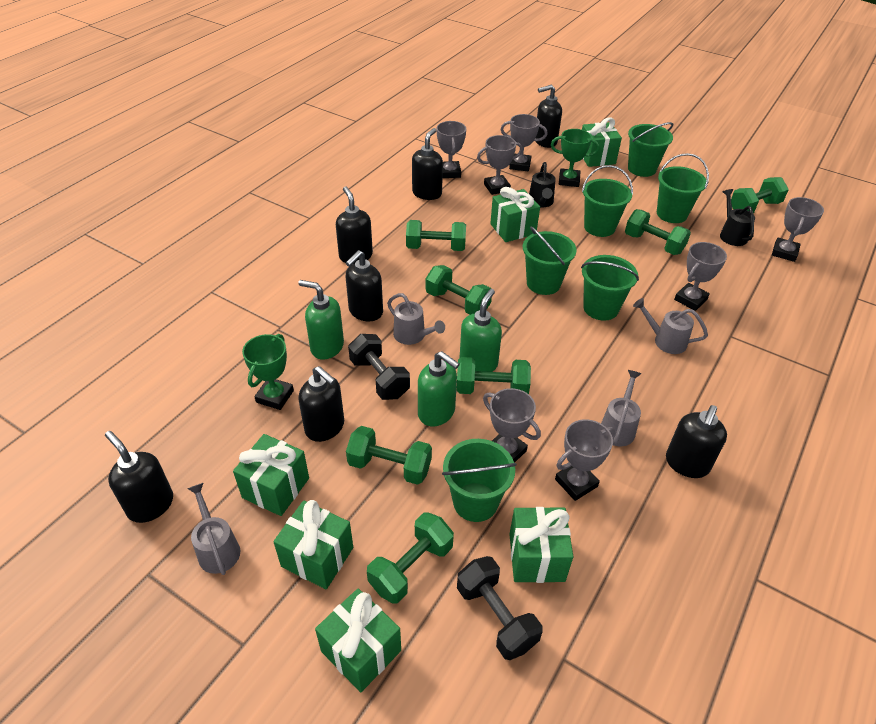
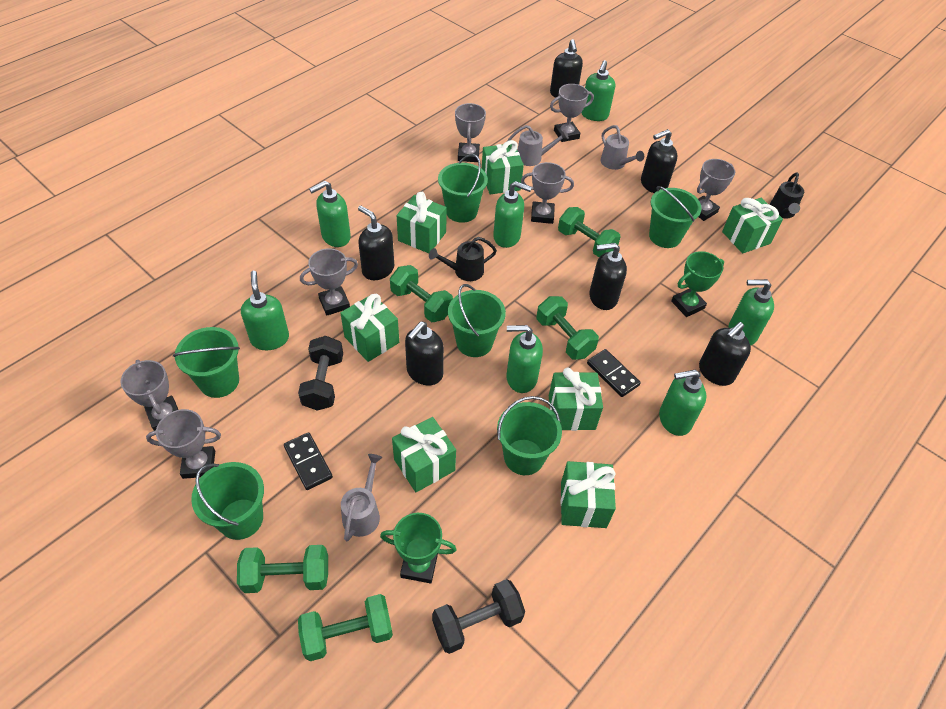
black domino: none = 0 -> [284,432,333,490] [587,349,641,397] = 2
black soap dispenser: [105,431,173,523] [299,366,344,442] [336,187,373,264] [346,250,383,321] [412,128,443,200] [536,85,562,148] [666,405,727,478] = 7 -> [358,206,394,280] [405,321,444,385] [550,39,583,98] [589,243,627,310] [641,129,677,193] [699,322,751,386] = 6
green dumbbell: [346,426,432,485] [367,512,454,604] [406,220,466,251] [426,265,492,315] [456,357,531,394] [625,209,691,255] [731,177,789,213] = 7 -> [237,545,328,593] [298,594,393,661] [390,265,453,322] [536,296,599,360] [558,207,621,257] = 5
green gift: [233,434,309,516] [273,500,353,589] [315,588,401,692] [490,187,540,242] [509,507,573,583] [582,118,622,167] = 6 -> [341,294,399,362] [392,417,456,492] [397,192,447,253] [482,140,524,194] [549,367,603,431] [561,461,616,528] [722,198,783,253] = 7
green soap dispenser: [298,280,344,360] [418,351,460,426] [460,289,502,372] = 3 -> [241,271,289,350] [309,181,351,247] [493,181,532,248] [506,325,543,393] [581,60,615,121] [659,370,707,436] [728,279,774,346] = 7
grey watering can: [187,483,240,575] [387,293,445,345] [601,370,642,446] [633,298,708,354] = 4 -> [341,454,382,541] [507,125,569,166] [600,125,644,170] = 3

